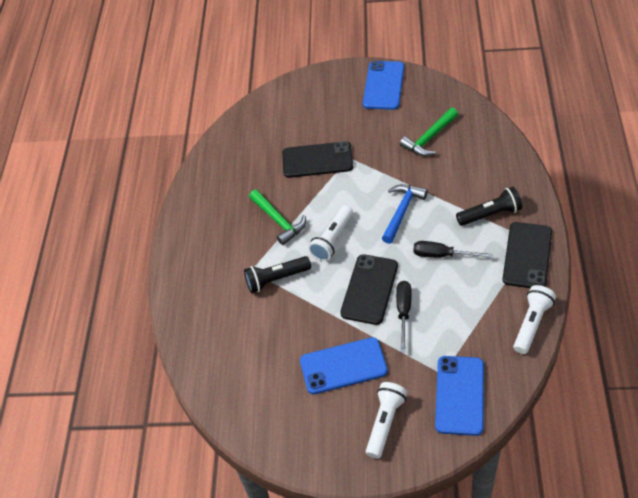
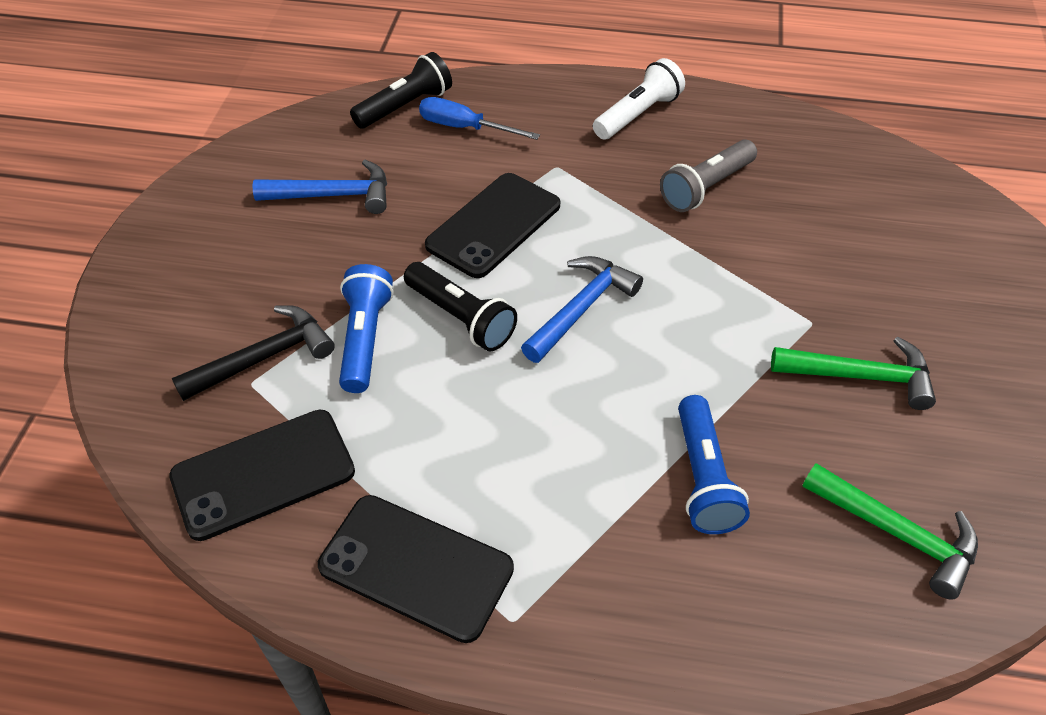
black hammer: none = 0 -> [172,305,335,401] = 1
black screwdriver: [396,281,412,353] [413,241,492,258] = 2 -> none = 0
blue flashlight: none = 0 -> [339,264,394,393] [678,395,750,534] = 2
blue hammer: [382,184,428,244] = 1 -> [253,160,387,214] [521,256,643,363] = 2
blue phone: [300,337,388,394] [363,61,404,110] [435,356,484,436] = 3 -> none = 0
blue screwdriver: none = 0 -> [419,97,540,140] = 1
grey flashlight: none = 0 -> [660,139,757,212] = 1
white flashlight: [308,205,353,261] [366,382,407,459] [513,285,556,354] = 3 -> [593,58,685,140] = 1

